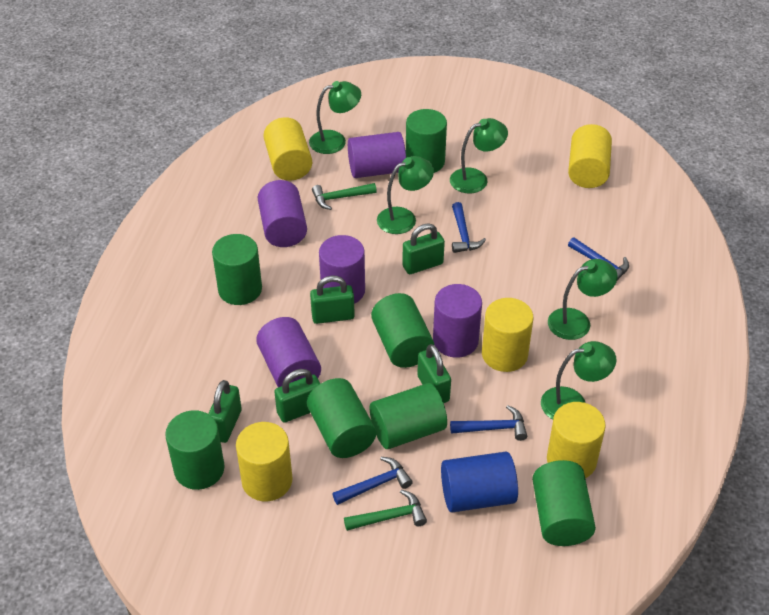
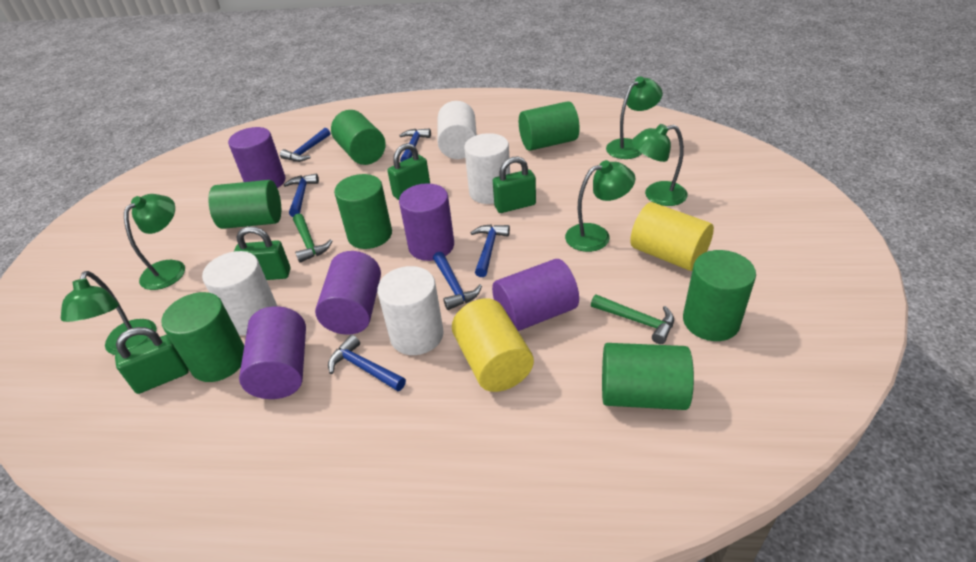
blue cylinder: [441,452,518,512] = 1 -> none = 0
blue hammer: [332,457,413,505] [450,405,527,441] [452,202,486,253] [568,237,629,280] = 4 -> [280,128,330,162] [284,174,319,217] [328,335,406,391] [399,129,431,162] [433,252,482,310] [471,224,510,277] = 6
green padlock: [208,380,242,443] [274,369,321,423] [310,276,355,324] [402,224,445,274] [417,344,451,403] = 5 -> [115,327,189,394] [234,226,291,280] [388,143,430,200] [493,157,536,213] = 4
white cylinder: none = 0 -> [202,251,277,336] [377,266,444,355] [437,101,477,159] [464,133,510,204] = 4
yellow cylinder: [236,422,292,501] [263,117,312,181] [482,298,533,372] [547,402,606,478] [568,124,612,188] = 5 -> [452,298,534,392] [630,202,714,271] = 2

